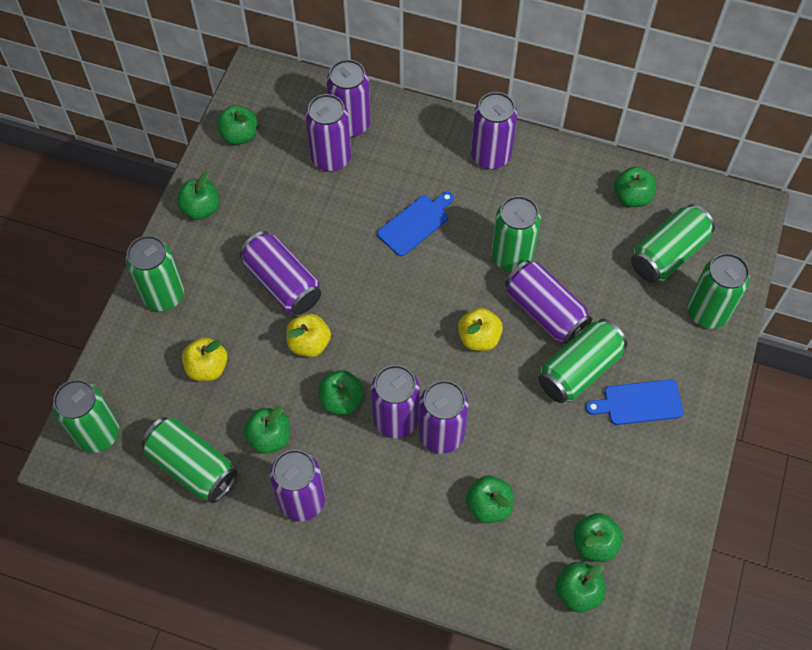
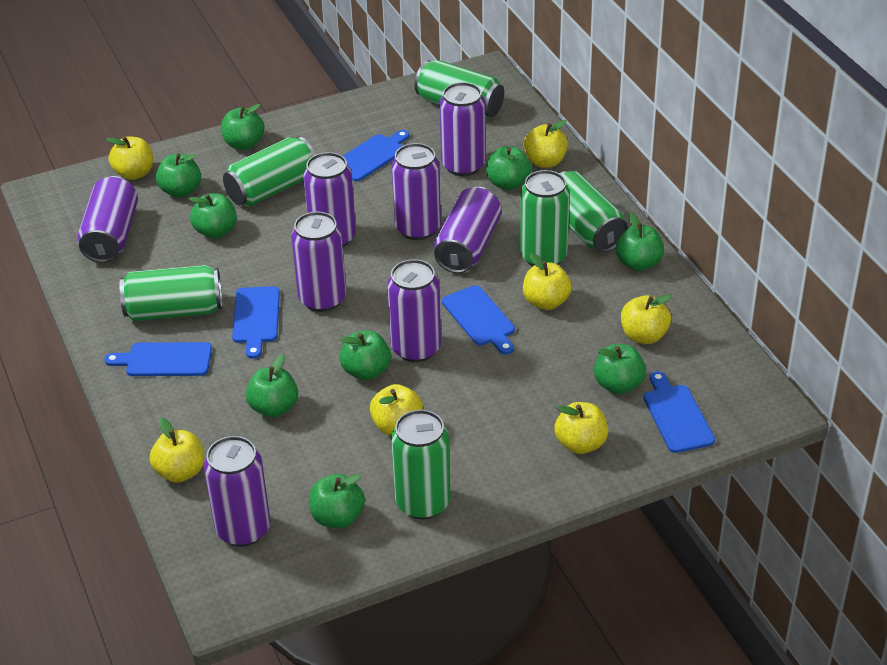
blue cutting board: [377,192,454,256] [586,379,684,425] = 2 -> [104,342,212,376] [232,286,280,359] [343,130,409,181] [442,285,515,355] [644,371,715,453] = 5
green apple: [177,172,219,220] [216,105,257,145] [243,406,290,454] [318,370,364,415] [466,476,514,523] [555,562,605,613] [574,513,623,562] [614,167,656,207] = 8 -> [156,153,201,198] [188,193,237,239] [221,104,265,150] [246,354,298,417] [309,474,365,528] [340,331,391,380] [486,146,531,190] [594,344,646,394] [616,212,664,271] = 9
green can: [53,379,119,453] [126,235,184,311] [142,417,238,503] [491,196,541,272] [538,319,627,403] [631,204,715,283] [688,253,750,329] = 7 -> [120,265,222,321] [223,137,315,207] [391,410,451,519] [415,60,504,119] [520,170,570,266] [559,171,628,252] = 6
yellow apple: [182,337,228,381] [286,314,331,357] [458,308,503,351] = 3 -> [106,136,153,180] [150,418,204,483] [370,384,423,435] [523,253,572,310] [524,120,568,168] [554,402,608,454] [621,294,672,344] = 7

